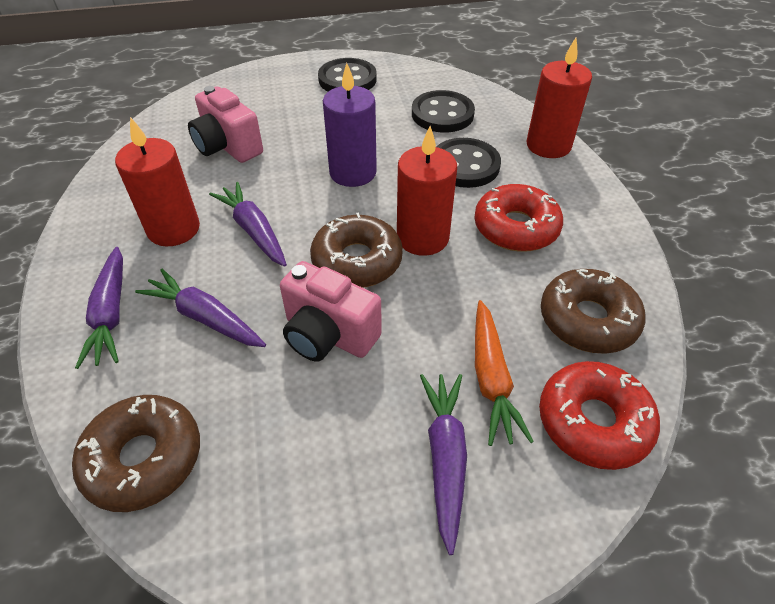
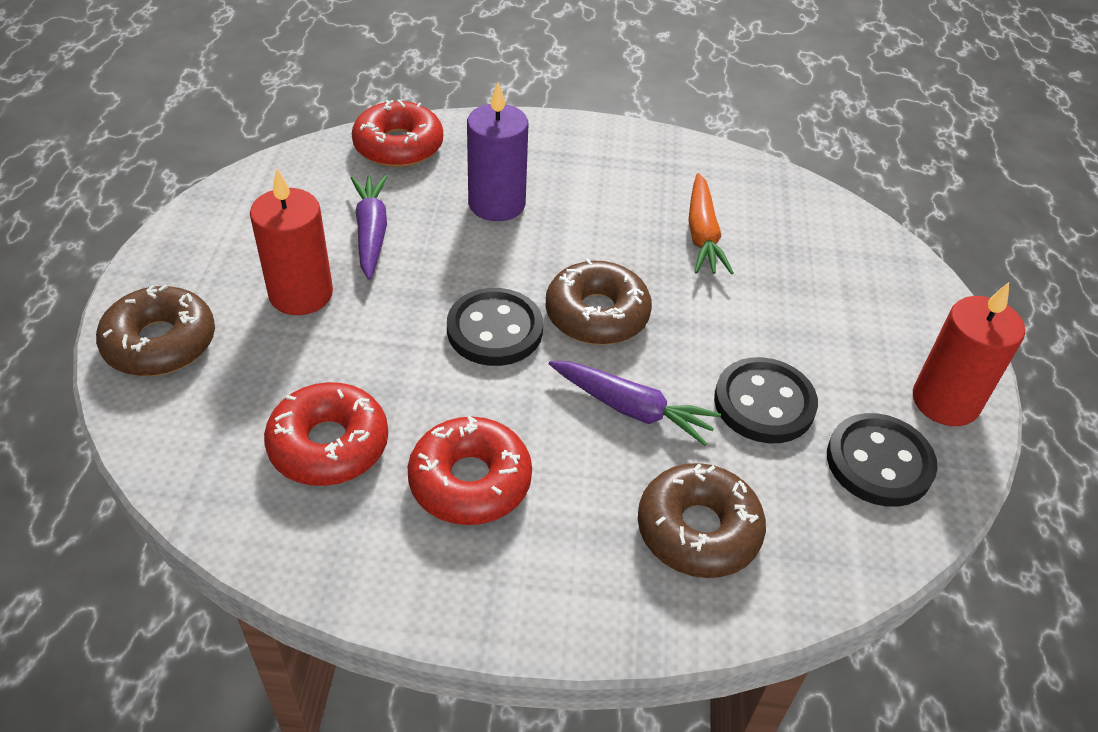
pink camera: [188,86,263,163] [280,261,382,362] = 2 -> none = 0
purple carrot: [75,247,123,369] [135,269,266,347] [209,182,287,267] [420,374,467,555] = 4 -> [350,175,388,280] [549,361,721,446] = 2
red candle: [115,117,200,247] [397,126,457,256] [527,38,592,158] = 3 -> [250,169,333,315] [913,282,1025,426] = 2
red donut: [474,184,563,252] [539,361,660,470] = 2 -> [264,382,388,486] [352,99,443,167] [408,416,532,525] = 3

